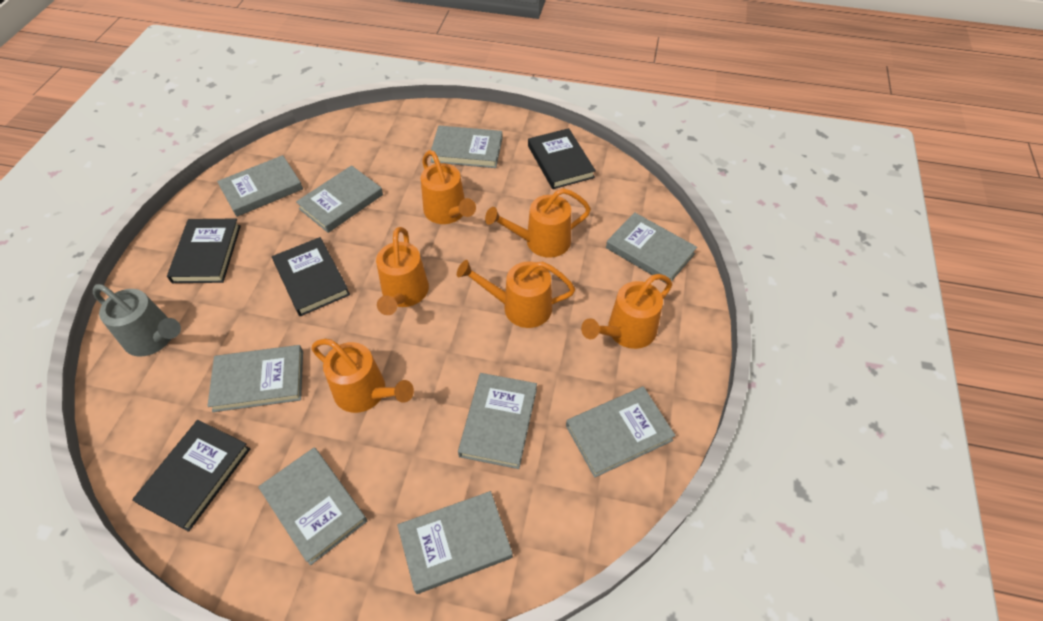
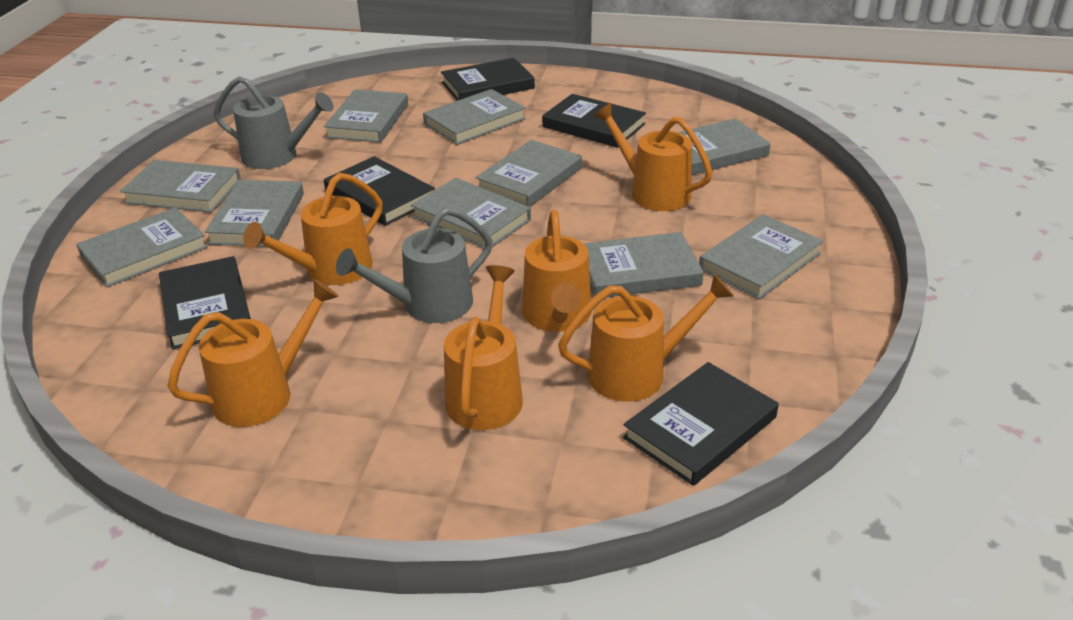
black book: [132,420,251,532] [167,218,241,283] [272,237,350,316] [528,128,596,189] = 4 -> [159,256,251,349] [324,156,435,226] [441,58,535,101] [542,94,646,148] [623,362,779,486] = 5
grey book: [207,345,303,412] [217,155,303,217] [258,447,367,565] [296,165,383,233] [397,491,513,594] [430,125,503,168] [458,373,537,469] [566,386,676,478] [606,212,697,283] = 9 -> [76,207,208,287] [120,160,241,213] [205,180,304,247] [324,89,408,143] [411,178,531,249] [423,89,526,145] [476,140,582,207] [583,232,704,297] [677,118,770,175] [699,214,823,299] = 10
grey watering can: [93,284,181,357] = 1 -> [214,76,334,169] [336,207,493,323] = 2

